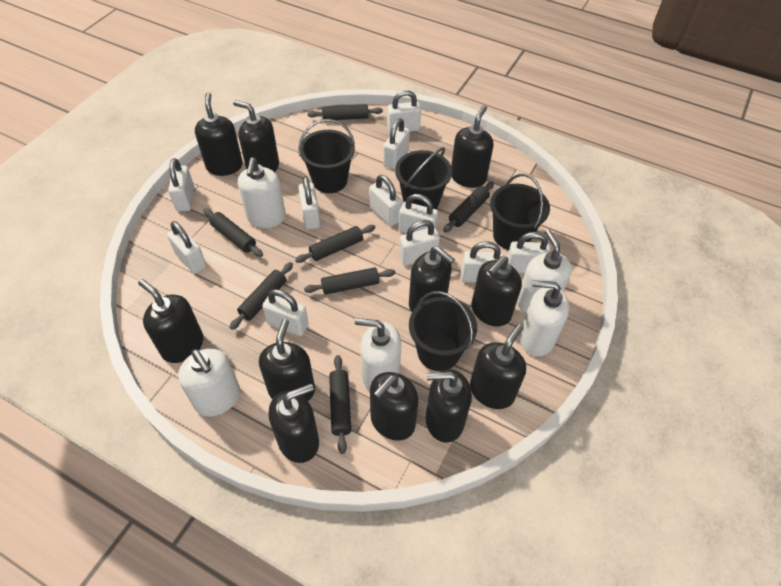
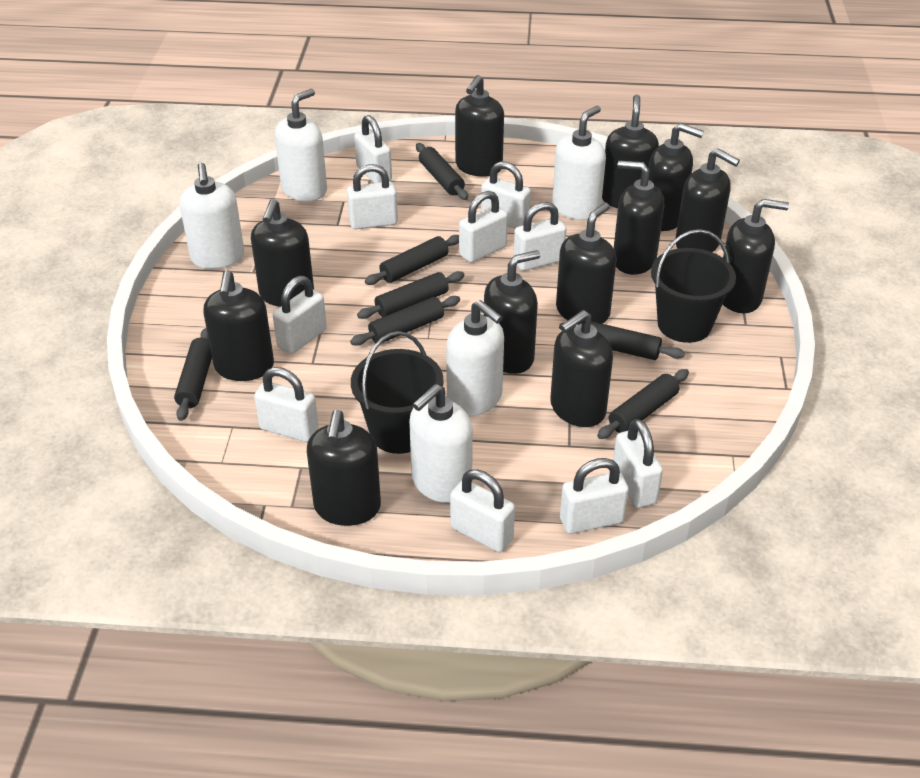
black bucket: [298,119,355,193] [395,147,452,209] [409,291,477,371] [490,174,550,250] = 4 -> [351,331,443,454] [651,229,736,343] = 2
black soap dispenser: [138,279,203,363] [195,92,243,176] [233,100,279,172] [259,319,315,401] [269,384,319,463] [370,372,418,441] [409,246,455,312] [426,369,472,443] [451,105,493,188] [470,324,526,409] [472,256,522,327] = 11 -> [203,270,274,381] [251,199,314,307] [307,410,381,526] [455,75,504,177] [484,250,540,374] [550,310,613,427] [556,203,617,325] [602,95,659,208] [613,161,664,275] [648,123,704,231] [675,148,740,252] [723,199,789,313] = 12
white padlock: [167,221,207,274] [168,158,194,211] [262,289,309,336] [298,176,320,230] [369,175,402,226] [383,118,410,169] [387,90,421,133] [399,194,438,234] [399,220,440,266] [461,241,504,283] [507,232,550,273] = 11 -> [254,367,319,442] [273,276,327,354] [347,164,398,229] [354,115,392,183] [450,469,515,552] [459,191,508,263] [481,161,531,228] [514,202,566,271] [560,458,629,534] [613,419,663,508] = 10

